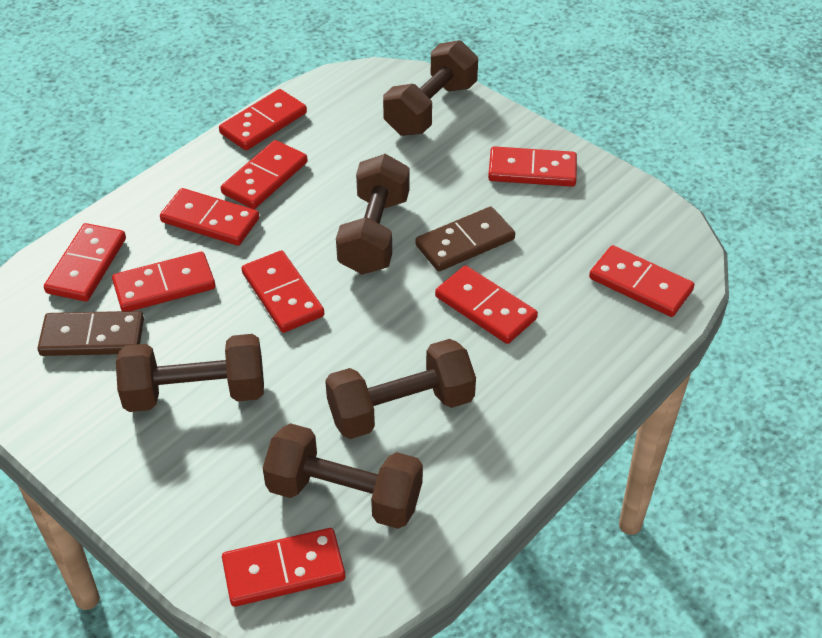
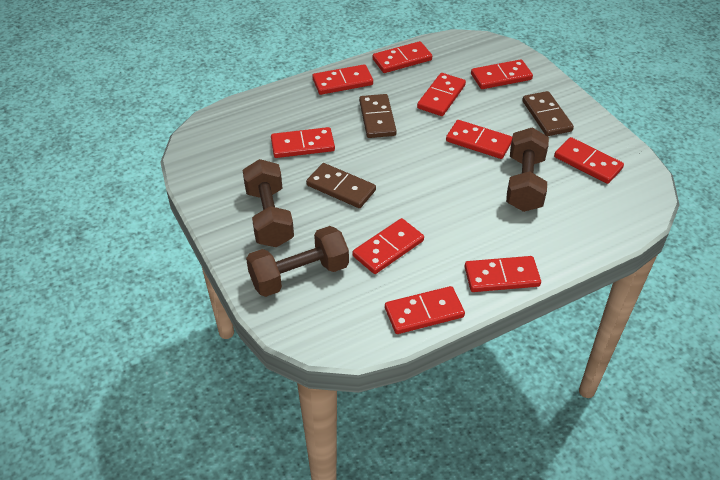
brown domino: [37,311,144,356] [415,207,515,271] = 2 -> [306,163,376,208] [359,94,397,138] [522,91,574,136] = 3
brown dumbbell: [116,334,264,412] [263,423,423,529] [325,339,476,439] [336,154,410,275] [383,40,478,136] = 5 -> [243,159,294,247] [246,226,349,297] [506,127,549,212] = 3

